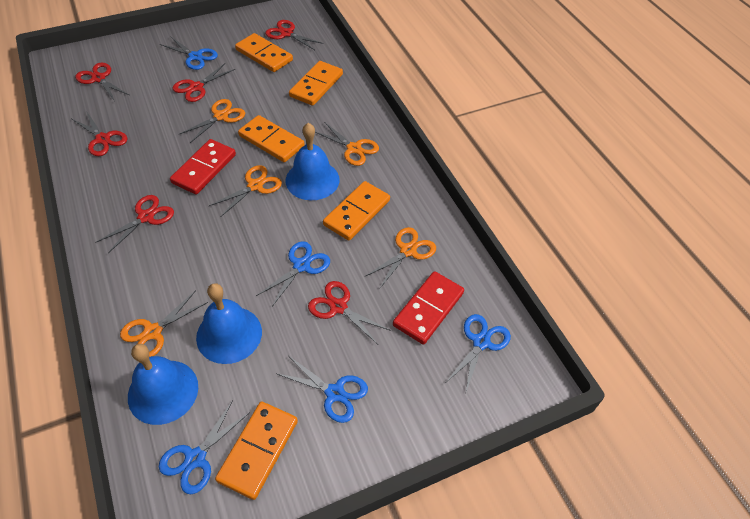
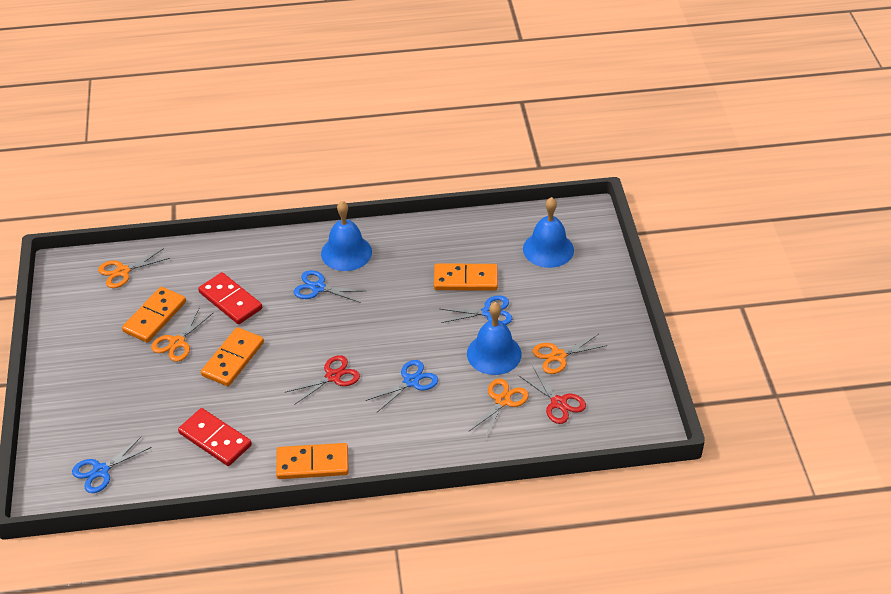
blue scissors: [159,400,250,494] [160,36,218,70] [256,241,330,307] [277,356,368,423] [446,314,511,392] = 5 -> [72,436,152,493] [294,270,365,303] [365,360,438,412] [441,295,512,325] = 4
orange domino: [215,401,298,500] [235,33,293,72] [238,115,305,162] [289,61,343,106] [323,181,390,241] = 5 -> [122,287,186,343] [201,327,264,386] [276,443,349,479] [434,264,498,291] = 4
orange scissors: [120,290,208,357] [180,99,245,143] [209,165,282,217] [315,122,379,166] [366,227,436,288] = 5 -> [98,248,170,288] [151,307,214,362] [469,379,529,440] [533,334,608,374] = 4
red scissors: [72,111,127,156] [75,63,129,101] [96,195,174,253] [172,63,235,102] [265,20,324,50] [308,281,391,344] = 6 -> [286,355,360,405] [518,367,586,424] = 2

